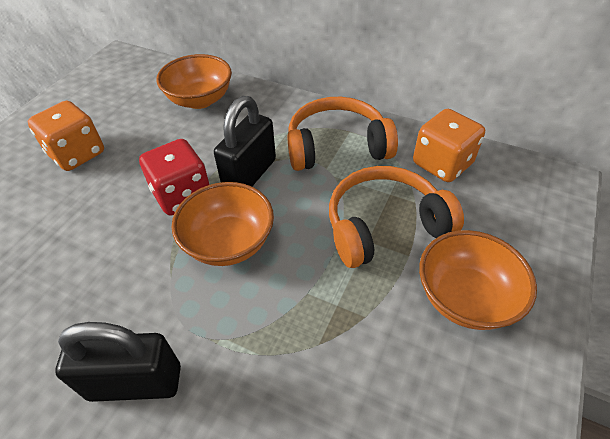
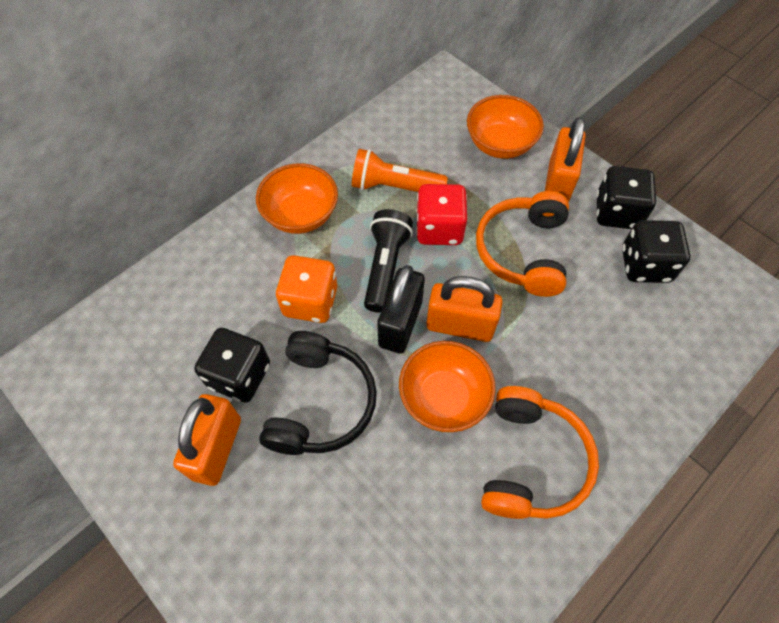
black dice: none = 0 -> [194,328,270,403] [596,166,656,229] [622,220,690,283] = 3
black flashlight: none = 0 -> [364,209,413,313] = 1
black headphones: none = 0 -> [259,331,377,455] = 1
black padlock: [55,322,181,402] [214,96,276,186] = 2 -> [377,265,425,353] = 1
orange dice: [28,101,104,171] [413,109,485,182] = 2 -> [276,255,337,323] = 1
orange flashlight: none = 0 -> [352,149,448,192] = 1
orange padlock: none = 0 -> [173,394,241,486] [426,276,503,342] [545,117,586,202] = 3

